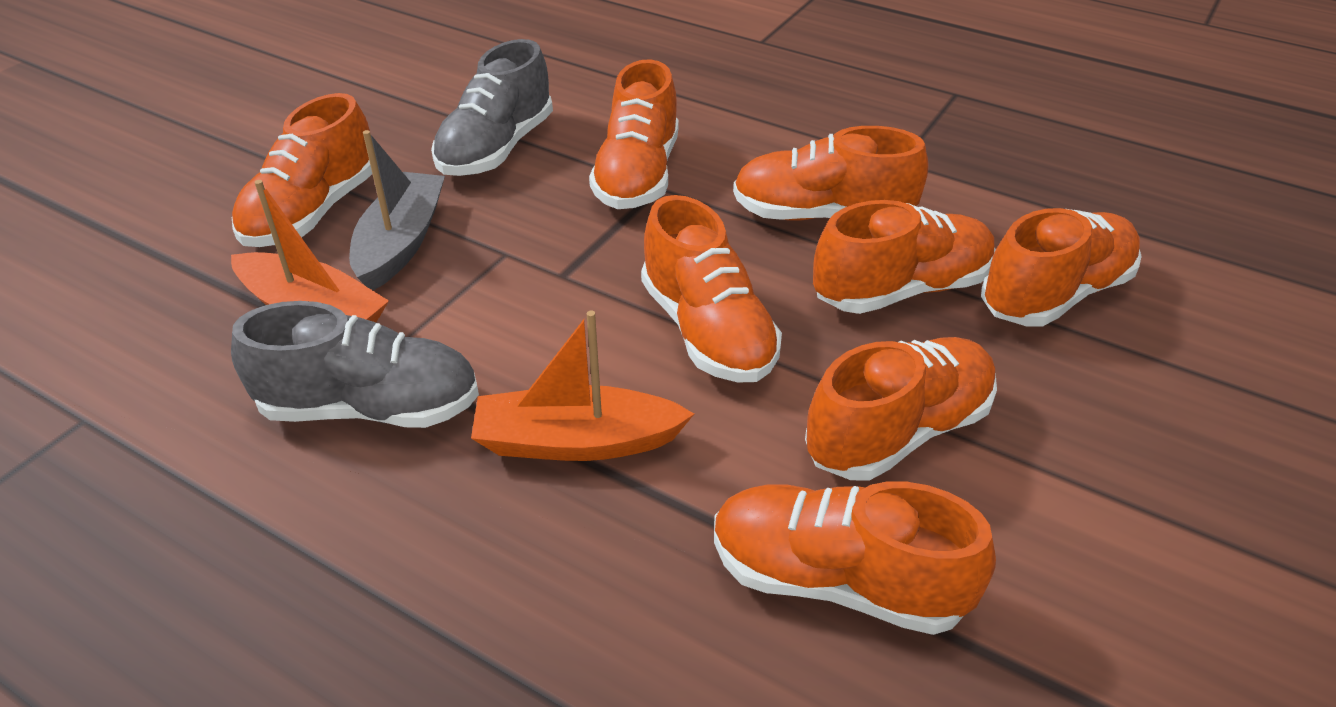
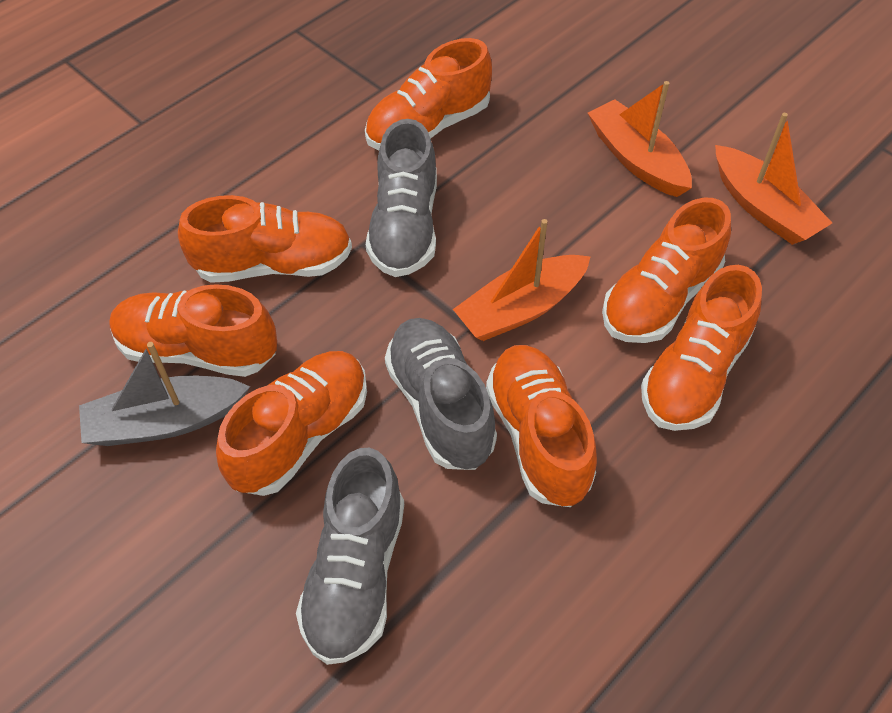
grey shoe: [231,301,479,428] [431,39,553,176] = 2 -> [296,448,404,665] [366,119,437,277] [385,318,497,470] = 3
orange boat: [231,180,389,322] [471,311,694,461] = 2 -> [453,219,591,341] [588,81,692,197] [715,113,832,245] = 3
orange shoe: [232,93,372,247] [589,59,679,209] [641,195,782,383] [714,481,996,635] [733,126,928,221] [805,337,997,481] [813,200,996,314] [981,208,1142,327] = 8 -> [109,284,277,377] [178,195,352,283] [216,351,367,496] [365,38,492,151] [486,345,597,507] [602,198,731,343] [641,265,762,431] = 7

